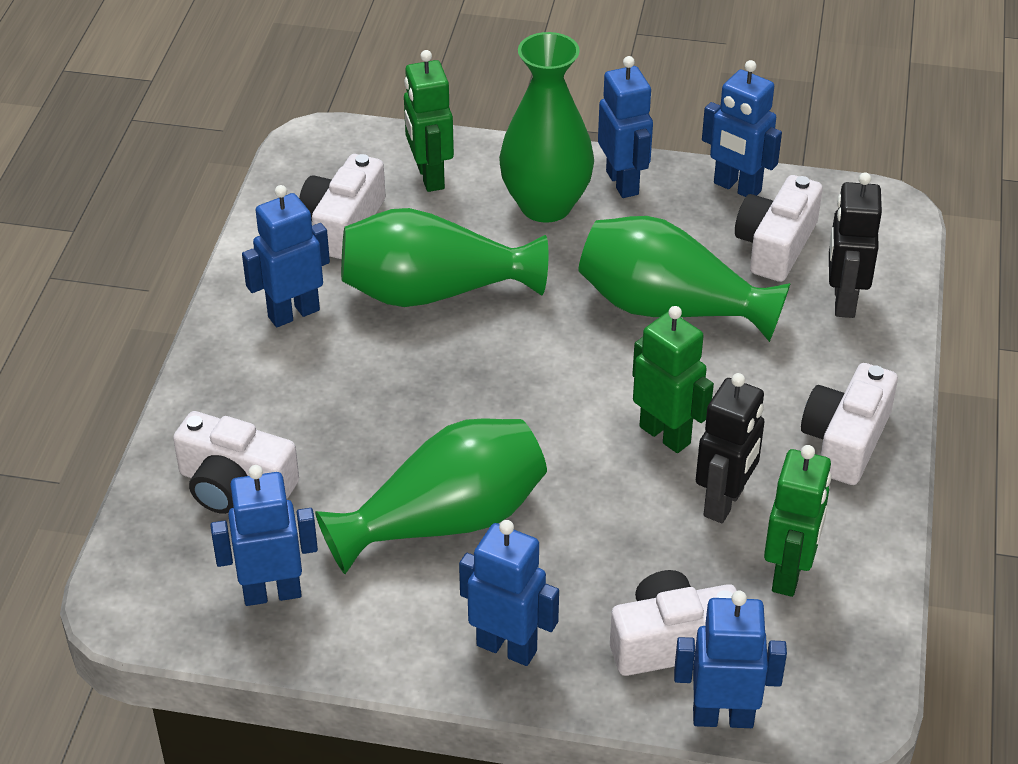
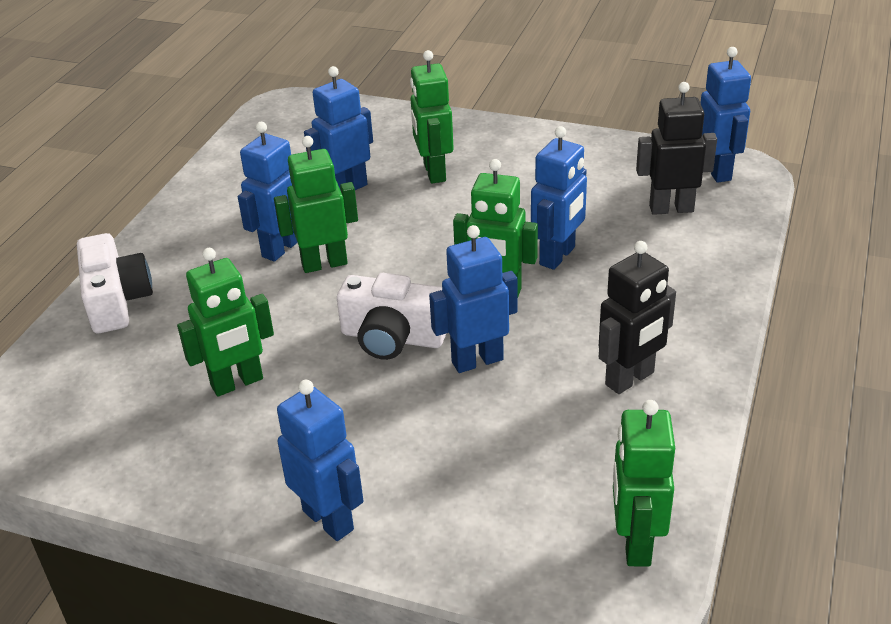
green robot: [404,50,454,192] [632,306,714,453] [764,445,832,597] = 3 -> [177,248,274,396] [274,136,358,273] [410,50,454,183] [453,159,538,298] [613,400,675,567] = 5
green vase: [315,418,547,574] [341,208,548,307] [499,32,594,223] [578,216,791,342] = 4 -> none = 0
white camera: [173,411,299,514] [299,154,385,259] [610,570,737,676] [735,175,823,282] [801,363,898,485] = 5 -> [77,233,153,333] [337,273,447,360] = 2

